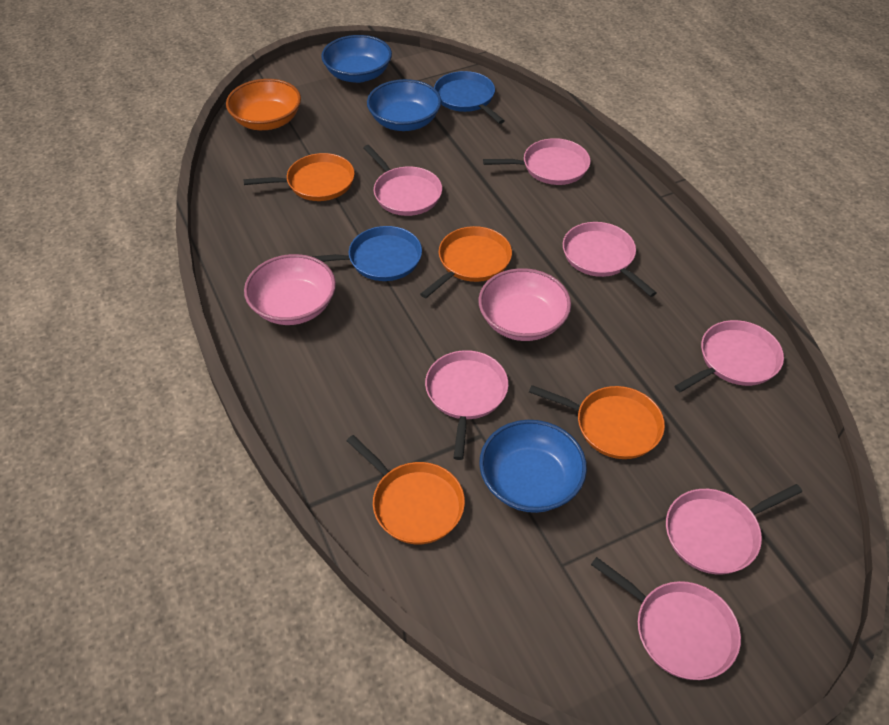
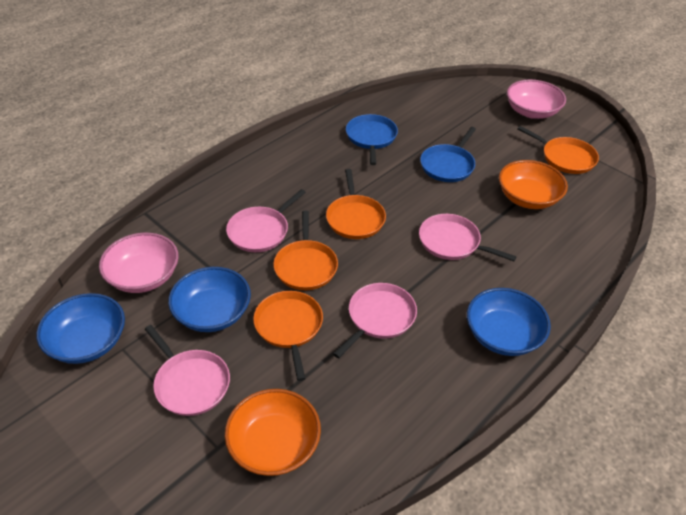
orange bowl: [226,79,301,130] = 1 -> [225,389,321,476] [499,160,568,209] = 2
pink pan: [363,145,442,216] [425,350,508,460] [483,138,591,185] [563,222,657,297] [591,557,741,680] [666,484,802,574] [674,320,784,392] = 7 -> [145,325,230,416] [226,189,306,252] [333,283,417,358] [419,214,517,261] = 4

